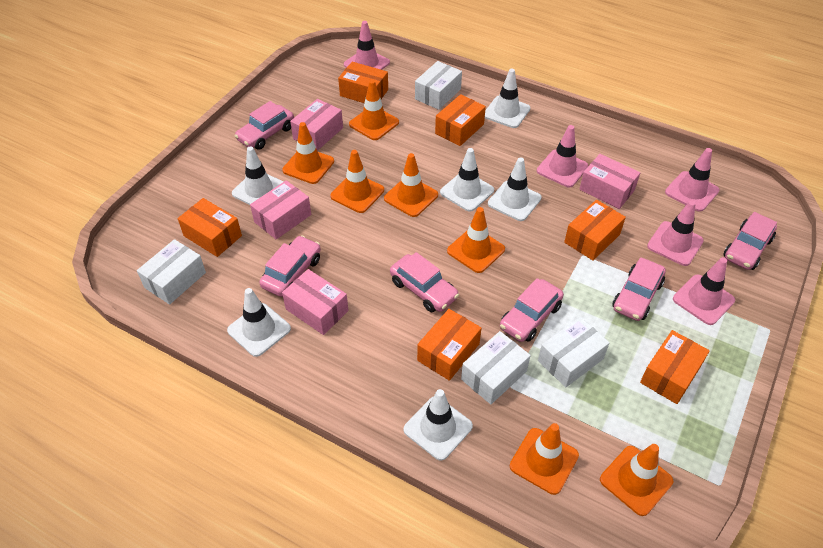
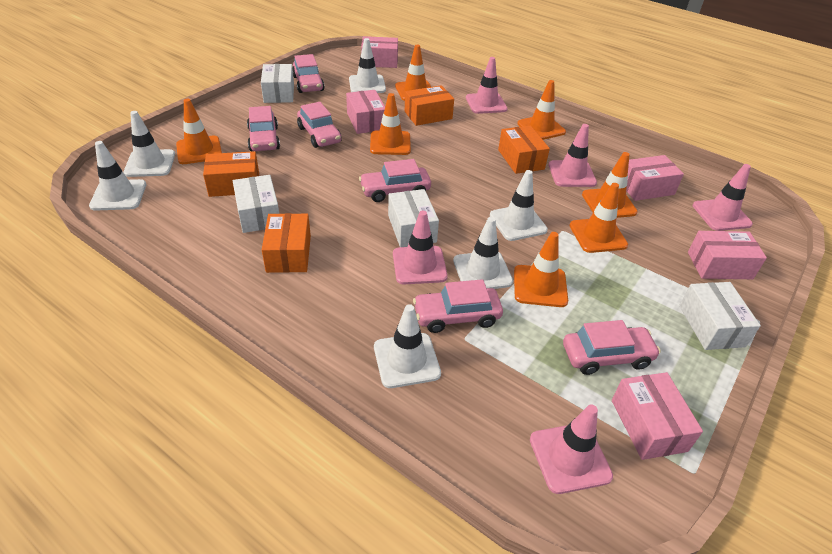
orange box: [178,198,242,257] [338,62,388,103] [417,309,481,381] [435,94,486,146] [564,200,626,260] [640,330,710,404] = 6 -> [203,151,259,197] [262,213,311,273] [405,85,454,126] [498,126,550,174] = 4
pink box: [250,180,311,240] [282,269,349,335] [290,99,343,151] [579,154,640,209] = 4 -> [346,90,385,134] [361,36,398,68] [612,372,703,460] [626,155,684,201] [688,231,767,279] = 5

